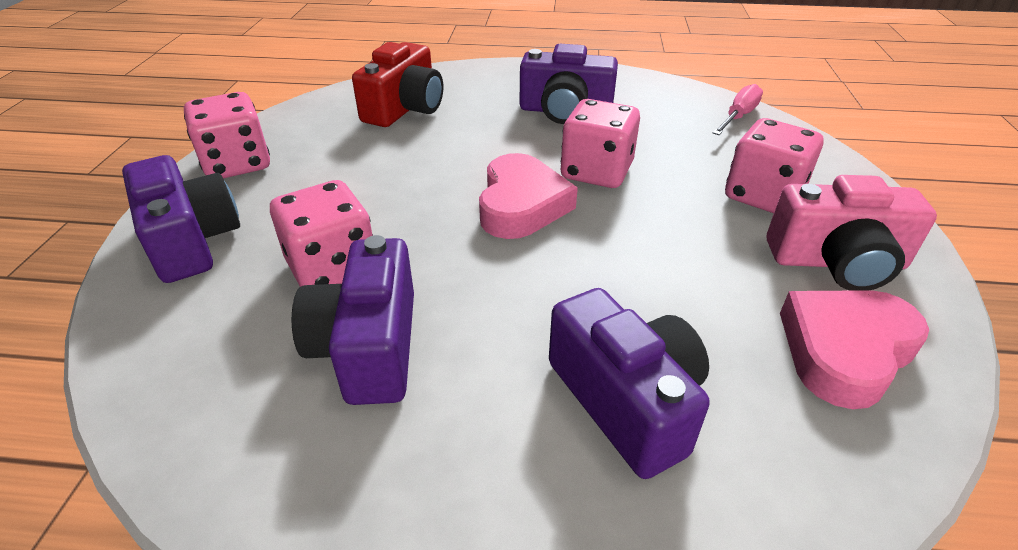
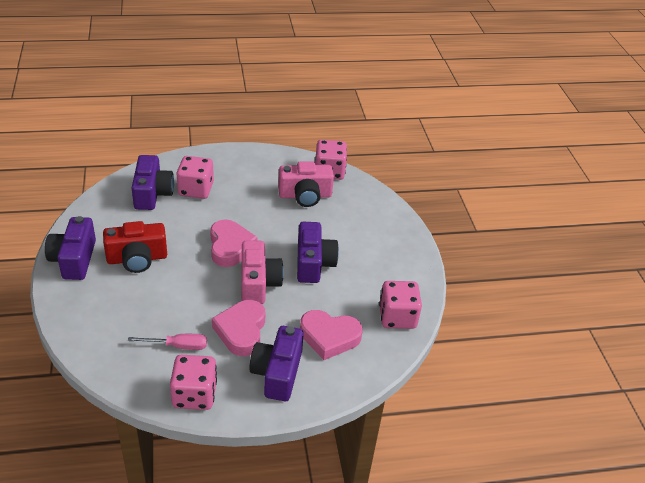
pink camera: [767,175,937,291] = 1 -> [241,241,284,304] [278,161,334,207] = 2
pink heart: [479,153,578,239] [780,290,929,409] = 2 -> [210,219,258,267] [212,300,265,356] [300,310,363,360] = 3

